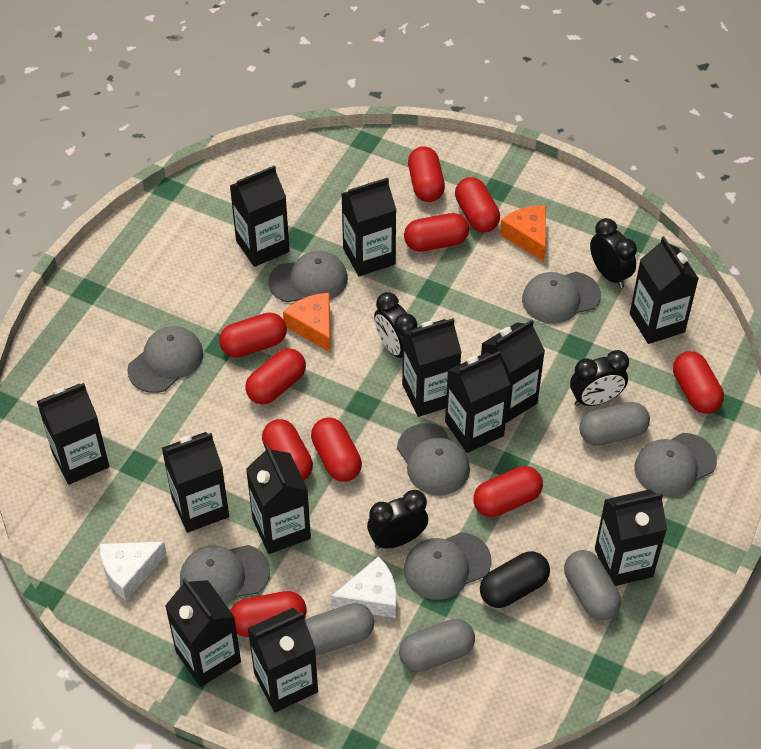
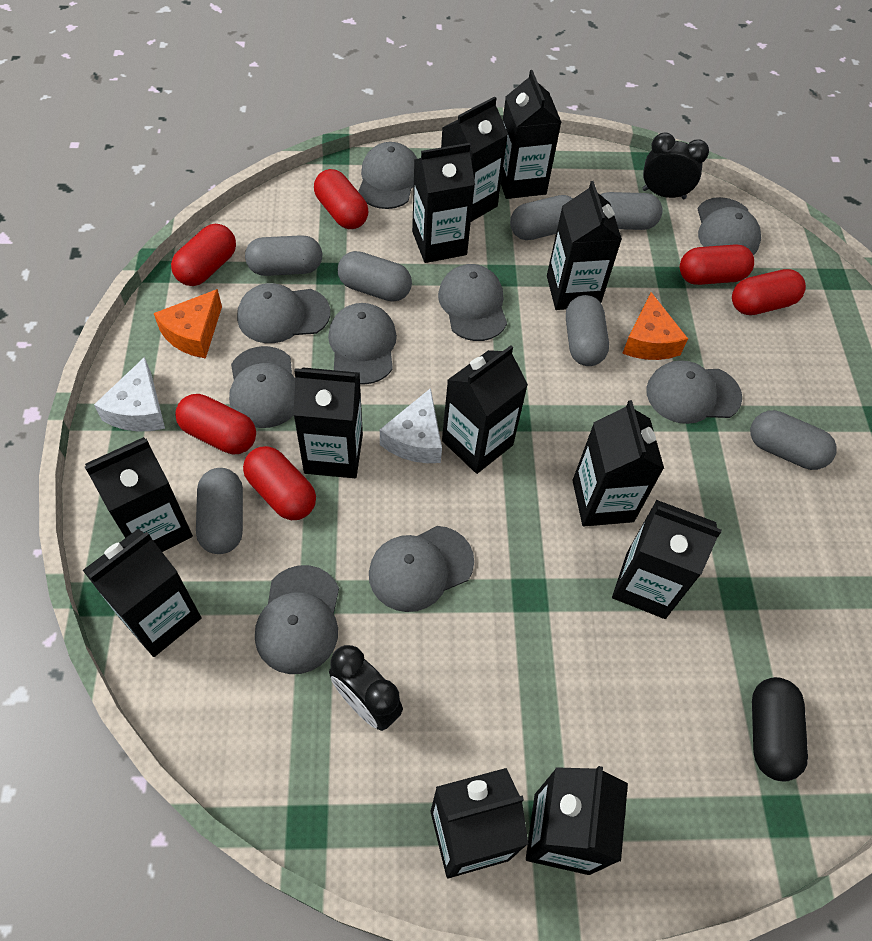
black clock: [367,490,428,549] [374,292,417,358] [570,350,629,406] [590,218,637,288] = 4 -> [329,645,403,731] [642,132,709,199] = 2
grey cap: [127,326,203,393] [180,545,270,604] [268,251,348,303] [397,423,470,495] [404,532,491,600] [522,272,601,324] [634,433,717,497] = 7 -> [229,346,295,428] [237,283,331,343] [255,565,339,674] [328,303,397,385] [358,142,417,209] [369,526,474,612] [438,264,507,341] [646,360,742,424] [698,197,761,255] = 9
grey capsule: [305,603,374,655] [399,619,475,672] [564,550,621,620] [579,402,650,446] = 4 -> [196,468,243,554] [245,235,322,276] [338,251,412,302] [510,195,573,240] [566,295,609,366] [600,192,663,230] [750,410,837,470] = 7
red capsule: [219,312,287,358] [230,591,307,637] [245,348,306,404] [262,419,313,481] [311,418,362,482] [404,213,469,252] [408,147,445,202] [455,177,500,233] [473,466,543,517] [673,351,724,414] = 10 -> [171,224,236,286] [175,394,256,454] [243,446,316,520] [314,169,369,229] [680,245,754,285] [732,269,806,315] = 6

